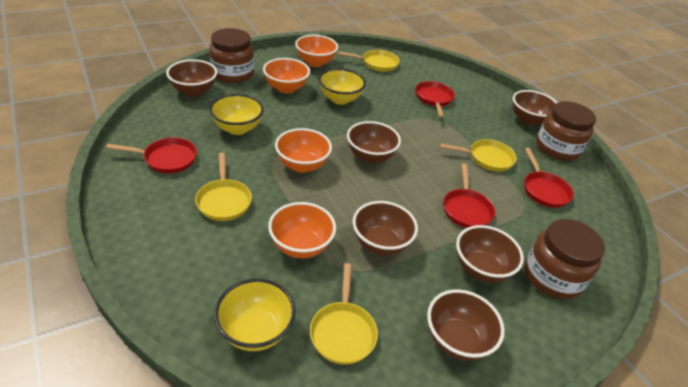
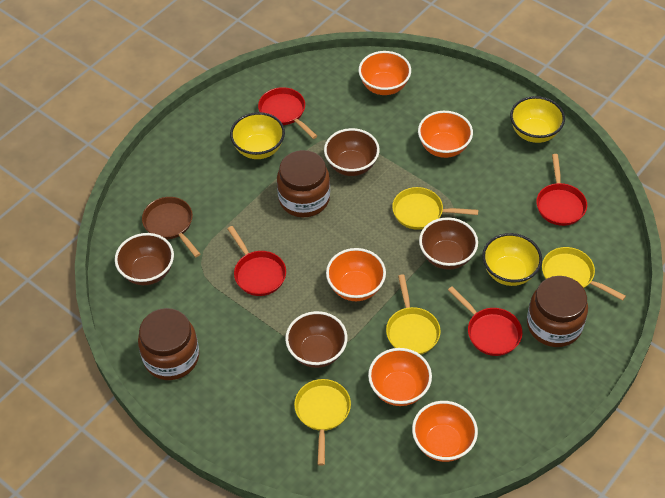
brown bowl: [166,59,217,97] [347,121,401,164] [353,201,418,256] [427,289,505,361] [456,225,524,283] [513,90,557,126] = 6 -> [115,233,174,285] [285,311,348,368] [324,128,380,176] [419,217,478,270] = 4
brown pan: none = 0 -> [142,197,200,257] = 1
orange bowl: [263,58,310,94] [268,202,336,258] [275,128,332,173] [295,35,338,67] = 4 -> [326,248,386,301] [359,51,411,95] [368,348,432,406] [412,401,478,462] [418,111,473,158] = 5

